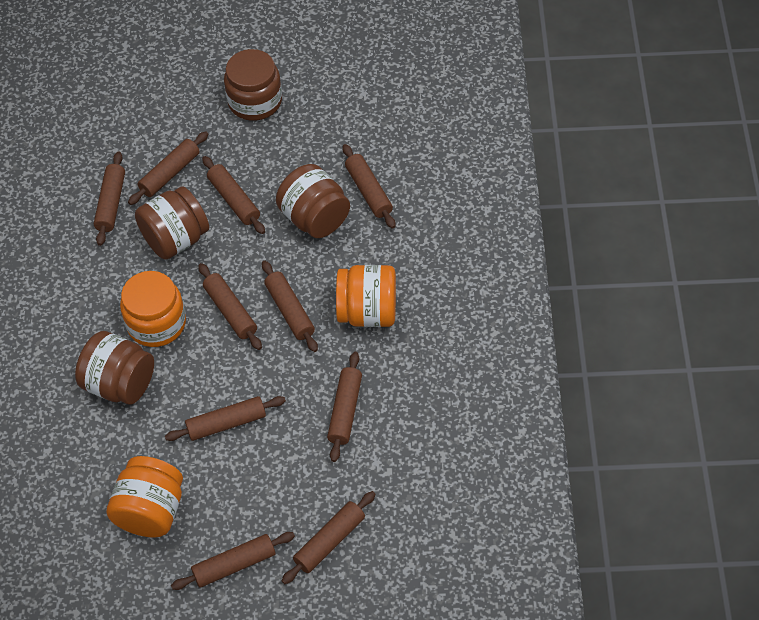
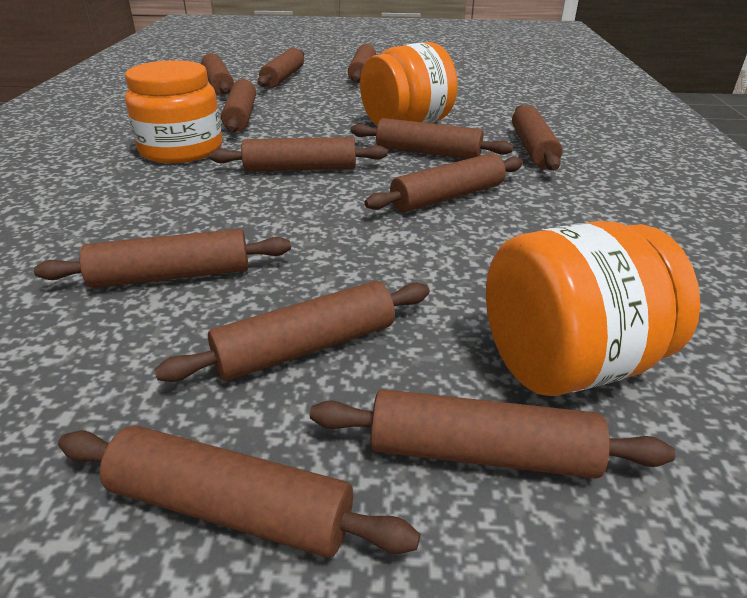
brown jar: [75,331,154,405] [135,187,209,260] [224,49,282,121] [276,164,350,238] = 4 -> none = 0
brown rolling pin: [94,152,125,246] [128,131,208,205] [165,396,286,441] [171,532,295,590] [198,263,262,350] [202,156,265,234] [262,261,318,352] [282,491,376,584] [327,352,362,462] [343,144,396,229] = 10 -> [34,229,291,288] [58,425,420,558] [154,281,430,382] [201,53,234,95] [209,137,388,171] [221,79,256,132] [257,48,304,88] [310,389,675,479] [348,44,376,83] [350,118,513,159] [364,153,523,212] [512,105,563,171] = 12

